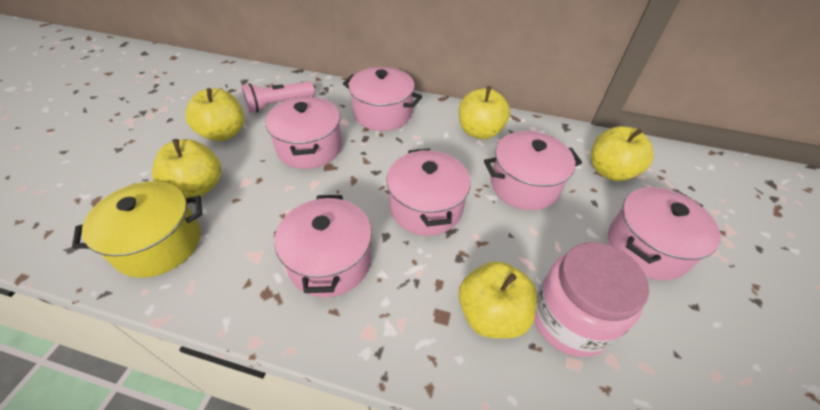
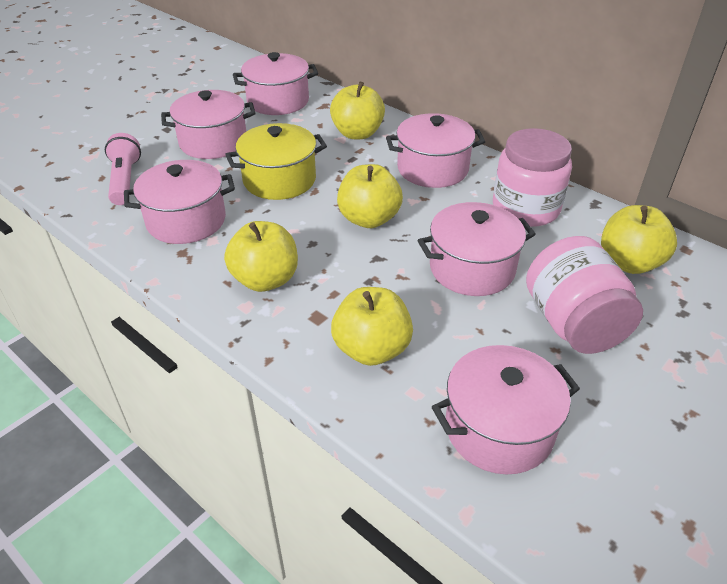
pink jar: [534,242,649,357] = 1 -> [493,128,572,227] [526,236,643,354] = 2

